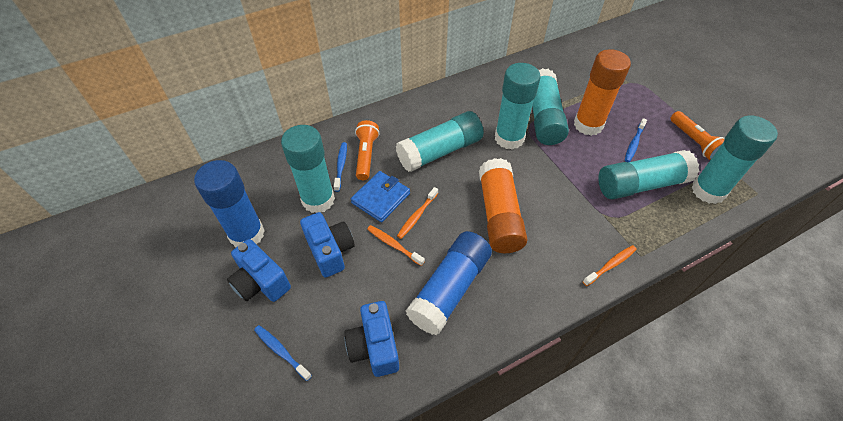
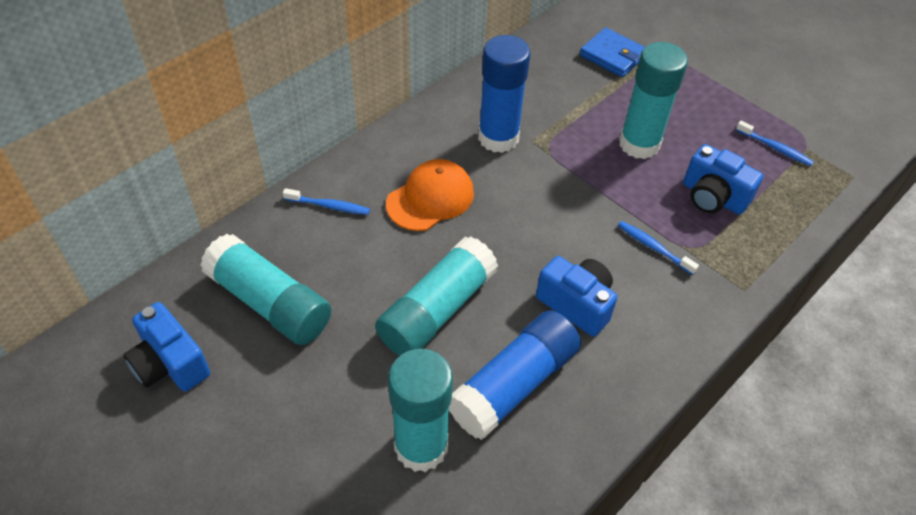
orange cap: none = 0 -> [386,159,474,231] = 1
orange flashlight: [355,120,380,180] [671,111,725,160] = 2 -> none = 0
orange glue stick: [479,158,527,253] [574,49,631,136] = 2 -> none = 0
orange toothbrush: [367,225,425,266] [397,187,438,239] [583,245,637,286] = 3 -> none = 0
turquoise glue stick: [281,125,335,213] [396,111,484,172] [495,63,541,150] [532,68,569,145] [598,150,699,200] [691,116,778,204] = 6 -> [200,234,331,345] [375,236,498,356] [388,349,453,472] [619,42,688,159] = 4

